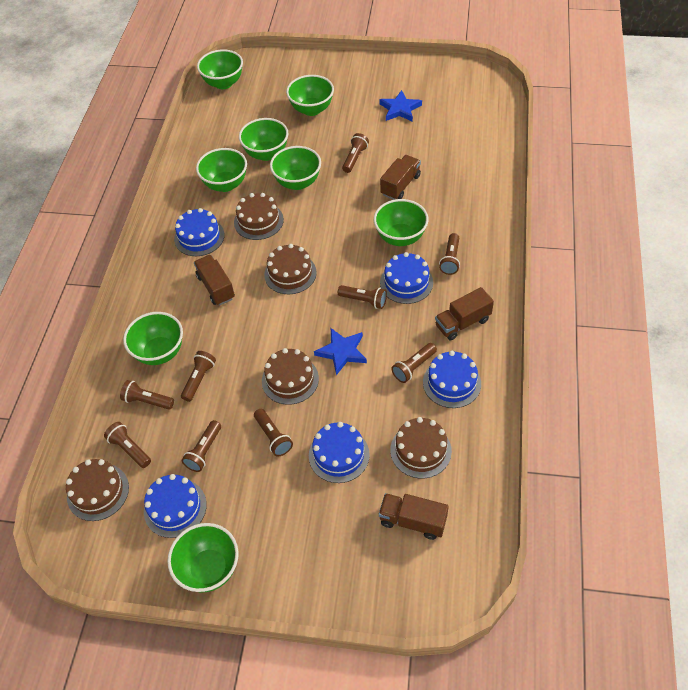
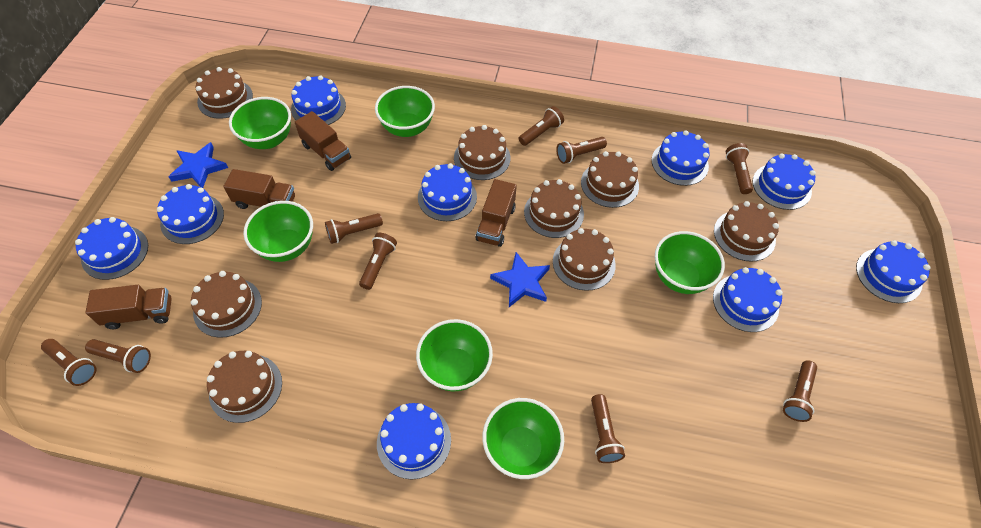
blue cake: [144,474,207,538] [174,208,224,256] [309,422,370,483] [380,252,433,304] [423,351,481,408] = 5 -> [75,217,148,280] [157,184,224,244] [291,75,346,125] [377,403,451,479] [418,163,477,221] [652,130,710,186] [713,267,783,332] [753,153,816,210] [856,240,931,303] = 9
brown cake: [66,459,129,521] [234,193,284,240] [262,348,319,405] [264,244,317,294] [390,417,452,478] = 5 -> [191,271,262,338] [196,67,253,119] [207,351,282,423] [454,125,510,180] [524,179,584,238] [553,228,616,291] [581,151,639,208] [714,201,779,262] = 8
green bowl: [123,312,183,365] [167,523,239,592] [196,148,247,192] [197,49,243,89] [239,118,288,161] [270,146,321,190] [286,75,334,116] [374,199,428,246] = 8 -> [229,97,291,149] [243,201,313,262] [375,86,435,137] [416,319,493,391] [482,398,564,479] [655,231,725,294] = 6

